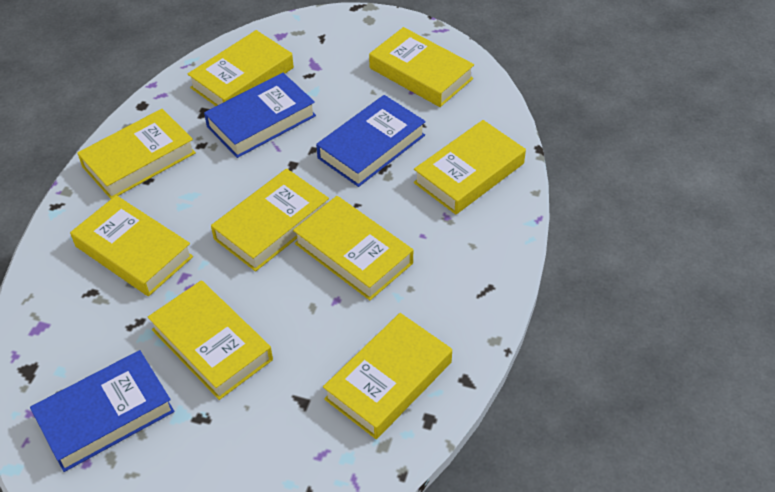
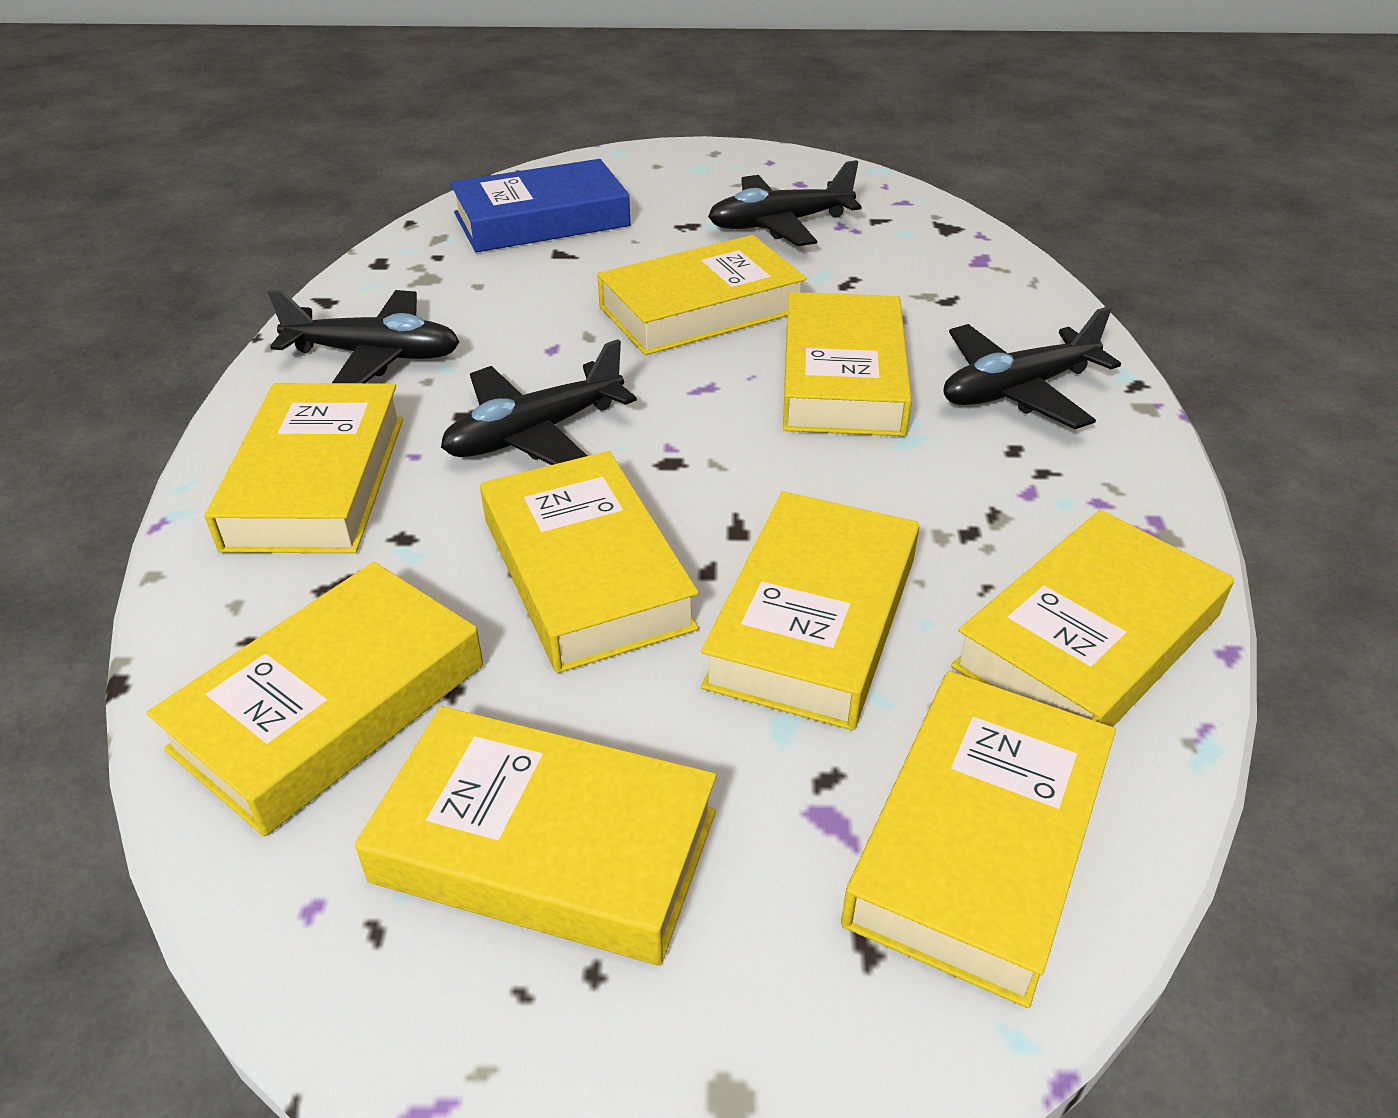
black plane: none = 0 -> [268,290,459,383] [441,339,637,465] [708,160,862,246] [944,306,1121,429] = 4
blue book: [30,350,174,472] [204,73,316,158] [316,95,426,187] = 3 -> [450,159,631,252] = 1

